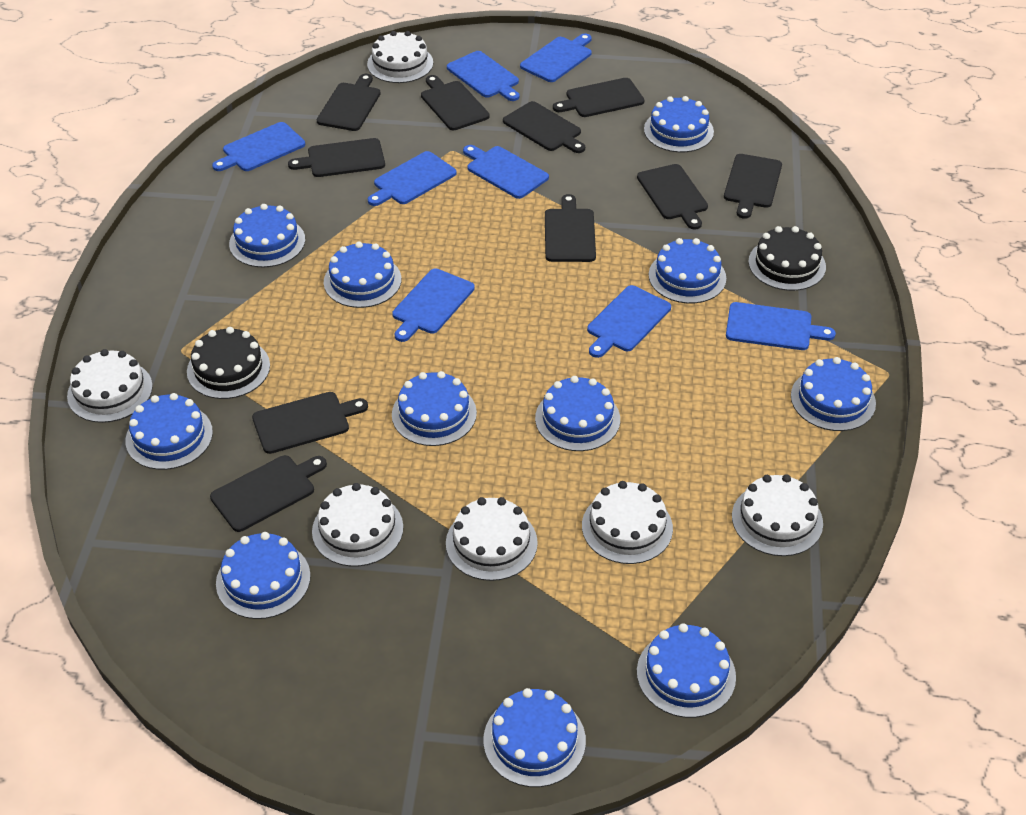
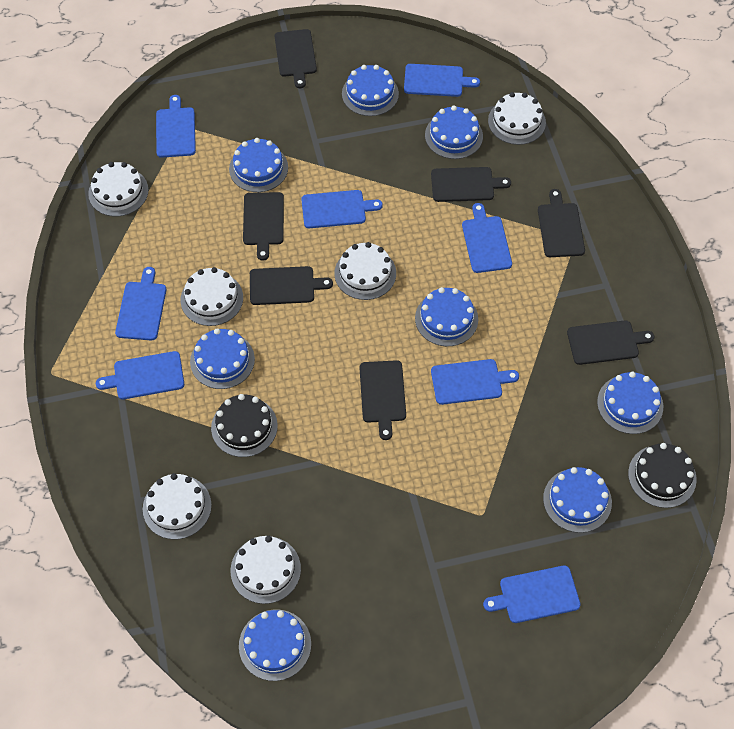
black cutting board: [210,455,327,532] [252,392,368,454] [288,138,385,177] [317,74,381,131] [421,75,490,130] [503,101,585,153] [545,194,596,262] [553,78,644,117] [637,164,708,230] [724,154,782,219] = 10 -> [243,192,284,261] [250,266,333,305] [275,29,317,88] [360,360,406,440] [431,167,511,202] [538,189,585,257] [567,320,654,365] = 7
blue cake: [125,393,213,470] [216,532,311,619] [229,204,305,267] [324,241,401,308] [392,371,477,446] [483,688,586,787] [535,376,620,451] [637,623,736,718] [644,96,714,152] [649,238,726,303] [791,357,876,431] = 11 -> [190,328,255,389] [229,138,288,192] [239,610,311,681] [342,65,399,116] [415,287,478,346] [425,106,483,159] [543,467,612,533] [597,372,663,434] = 8

